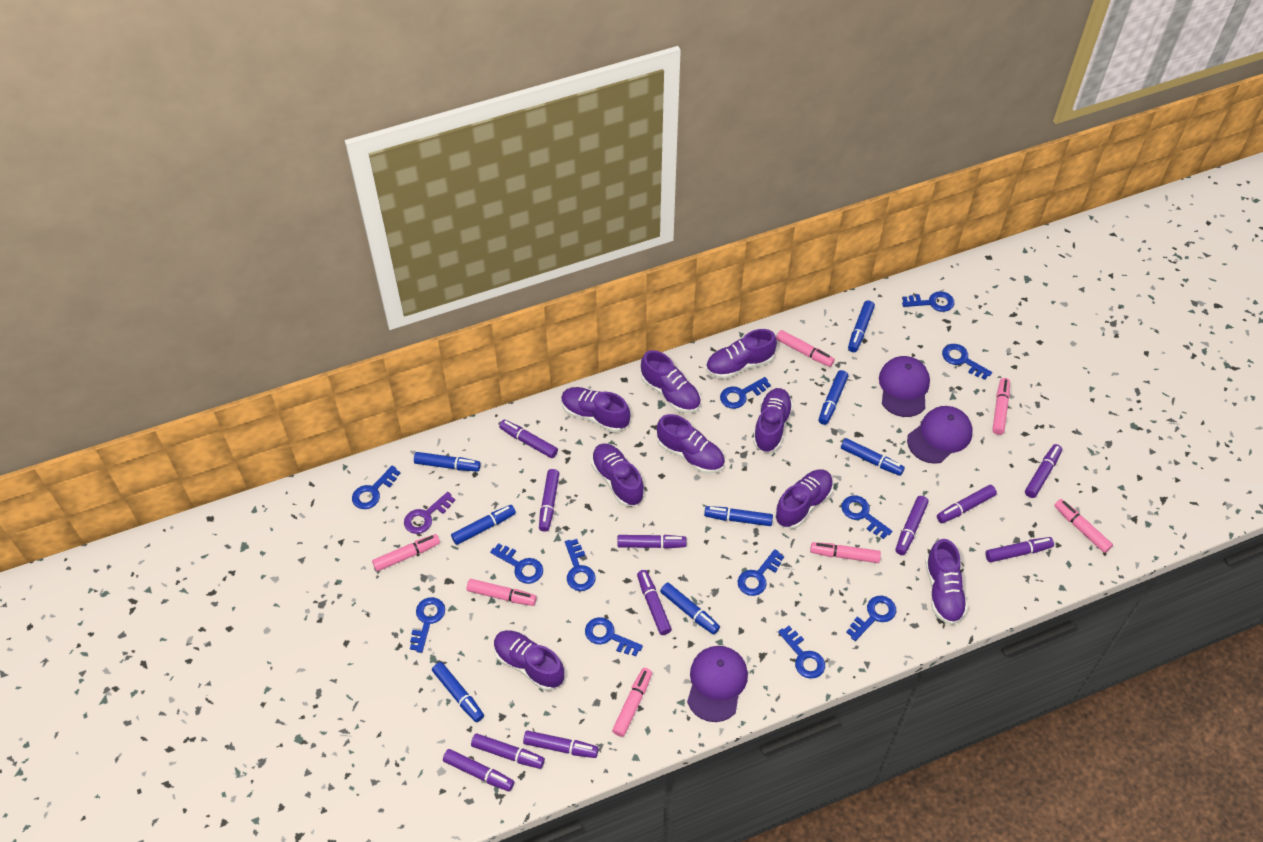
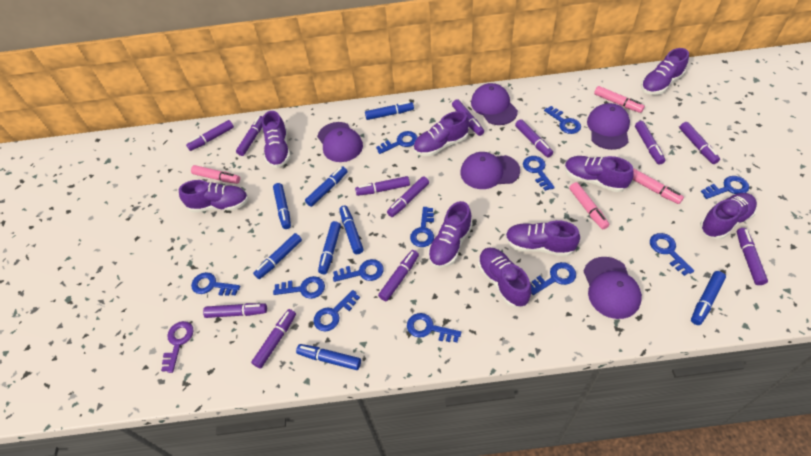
pink marker: [372,534,440,571] [467,579,537,606] [612,668,652,737] [776,330,835,367] [810,542,881,563] [992,378,1010,435] [1054,499,1113,553] = 7 -> [191,165,240,184] [569,182,609,229] [594,86,645,113] [632,168,684,204] = 4
purple cap: [687,646,748,722] [879,356,930,417] [907,406,973,464] = 3 -> [317,122,363,162] [461,152,520,189] [471,83,518,125] [583,257,642,319] [587,103,630,150] = 5
purple marker: [443,749,514,792] [471,733,545,769] [499,420,558,458] [523,730,599,758] [539,469,560,532] [617,535,686,549] [637,570,672,635] [895,496,929,555] [937,485,997,523] [986,537,1054,562] [1025,444,1062,498] = 11 -> [186,120,234,151] [203,303,267,318] [236,116,263,156] [251,309,296,369] [355,176,410,196] [378,250,419,301] [387,176,429,217] [452,99,484,136] [515,119,553,158] [635,121,665,165] [679,122,720,164] [737,228,768,285] = 12

